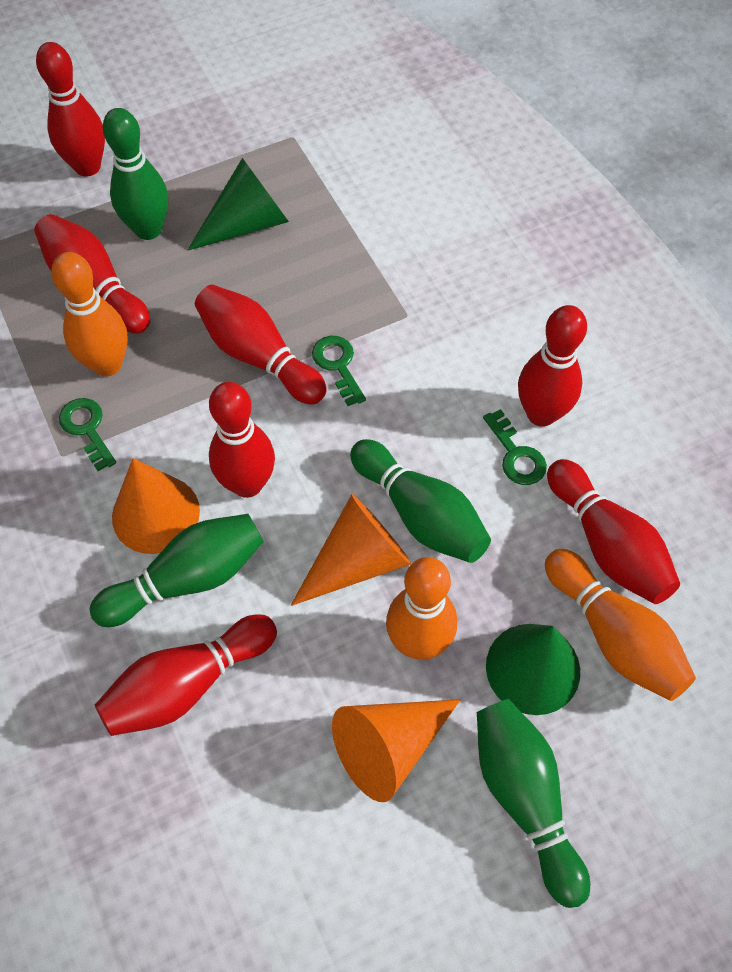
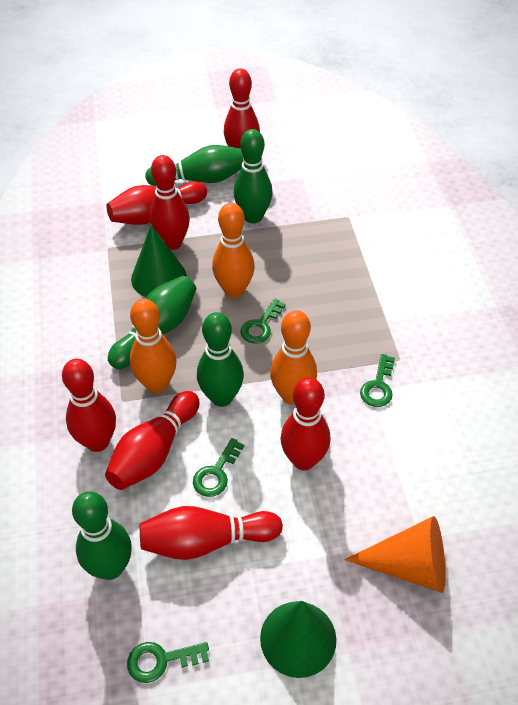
green bowling pin: [89,514,264,627] [103,108,168,240] [350,439,491,563] [477,699,590,908] = 4 -> [72,491,132,580] [108,275,196,369] [145,145,244,186] [197,312,244,407] [234,129,273,223] = 5
green key: [59,398,116,471] [312,336,366,406] [483,409,547,485] = 3 -> [127,642,209,683] [193,438,244,497] [240,299,286,344] [360,354,395,407] = 4
orange cone: [112,458,200,554] [291,494,411,606] [332,699,460,802] = 3 -> [344,516,446,593] = 1

